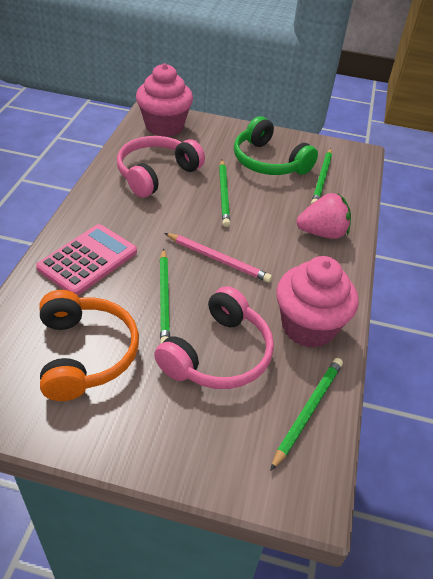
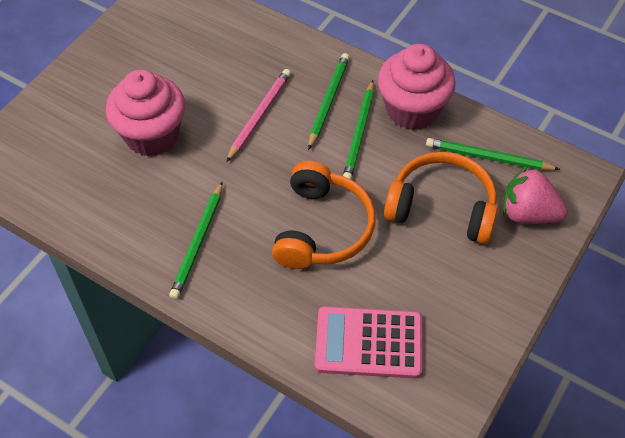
green headphones: [234,116,318,175] = 1 -> none = 0
orange headphones: [40,290,139,401] = 1 -> [272,161,376,269] [384,152,498,244] = 2
pink headphones: [117,136,205,198] [154,286,274,389] = 2 -> none = 0

